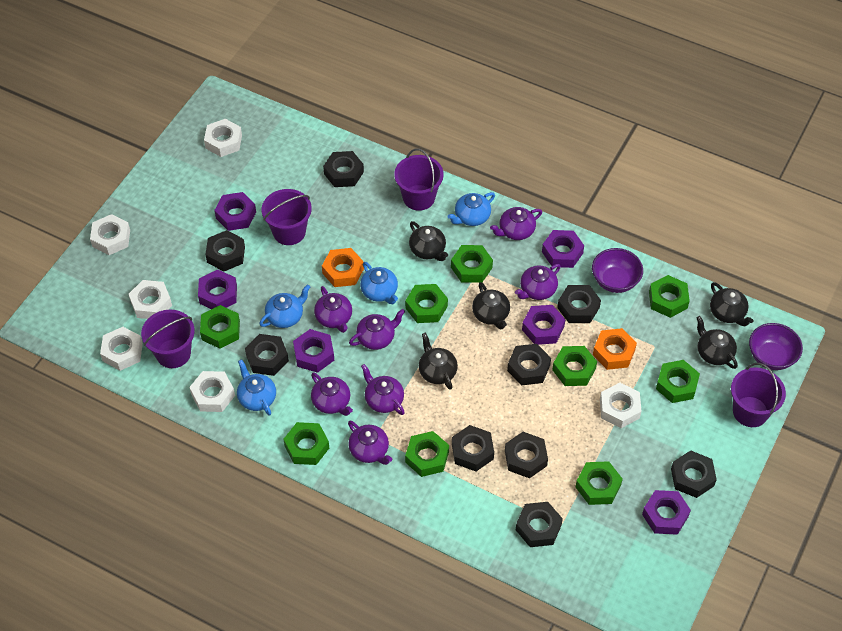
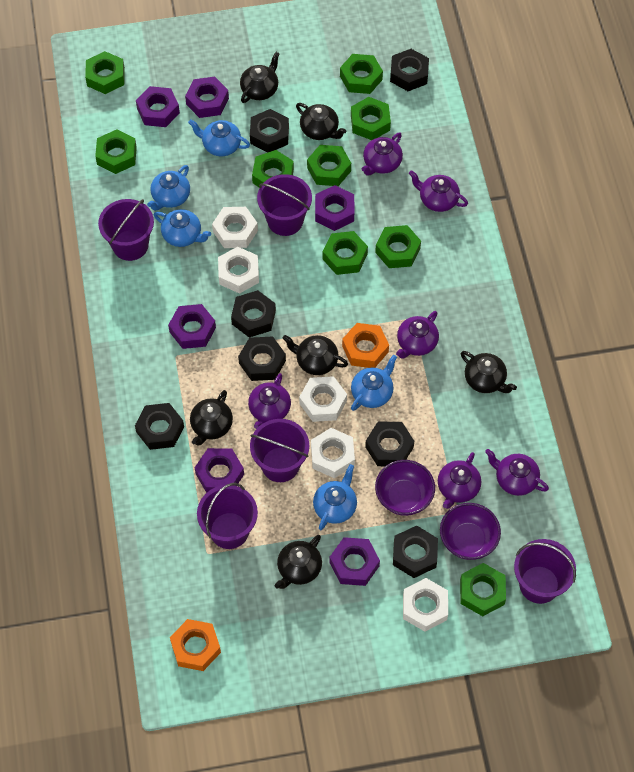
black nut: [205,230,245,272] [245,334,289,376] [323,151,364,187] [452,425,494,471] [505,432,548,478] [507,344,551,386] [516,502,563,547] [557,285,601,323] [671,450,717,498] = 9 -> [135,403,184,450] [231,290,276,338] [238,337,286,381] [250,109,289,153] [365,422,414,466] [390,49,429,91] [393,526,438,578] = 7
black teapot: [409,221,448,261] [419,332,458,390] [472,282,510,329] [696,316,738,369] [710,282,753,326] = 5 -> [190,390,233,446] [240,52,280,103] [275,535,322,589] [282,335,348,375] [296,103,346,140] [461,351,517,393] = 6
blue teapot: [237,359,276,416] [259,284,310,328] [360,262,398,304] [448,192,495,226] = 4 -> [147,165,190,211] [154,209,211,247] [188,119,250,156] [313,464,357,530] [351,355,397,411] = 5
purple bucket: [141,310,195,368] [262,189,312,245] [394,148,444,211] [731,363,786,427] = 4 -> [98,199,154,261] [197,483,258,549] [250,419,309,482] [257,174,312,236] [514,539,576,604] = 5
purple teapot: [311,372,353,416] [314,286,352,333] [348,421,392,465] [349,309,405,350] [361,364,405,415] [490,207,542,240] [515,264,561,300] = 7 -> [248,373,291,429] [362,133,403,176] [396,311,439,359] [409,170,468,212] [438,452,481,509] [485,449,549,496] = 6
white nut: [90,214,130,255] [100,327,143,371] [129,280,172,319] [189,371,235,412] [204,119,242,157] [600,383,641,428] = 6 -> [212,207,258,248] [218,247,259,294] [299,376,347,422] [311,428,355,478] [403,578,448,632] = 5

